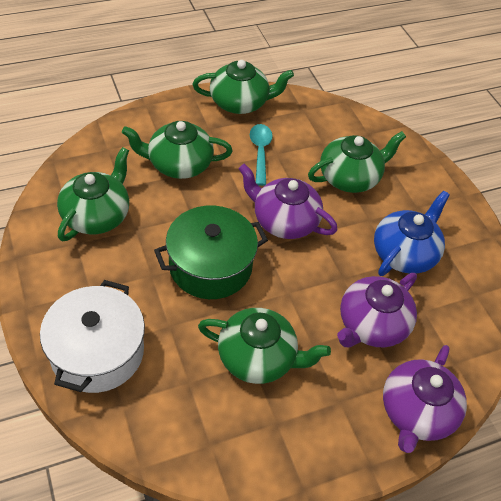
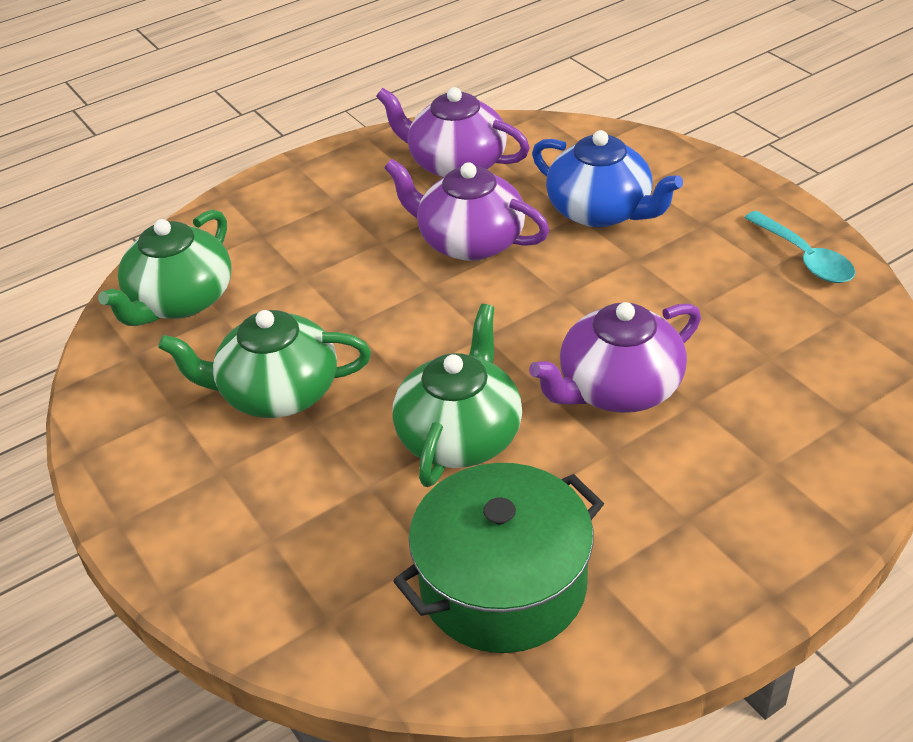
green teapot: [57,147,129,242] [122,121,233,179] [193,60,294,114] [198,308,331,384] [308,131,406,193] = 5 -> [98,210,232,326] [158,310,371,418] [392,304,522,487] = 3
white pot: [40,280,145,393] = 1 -> none = 0

